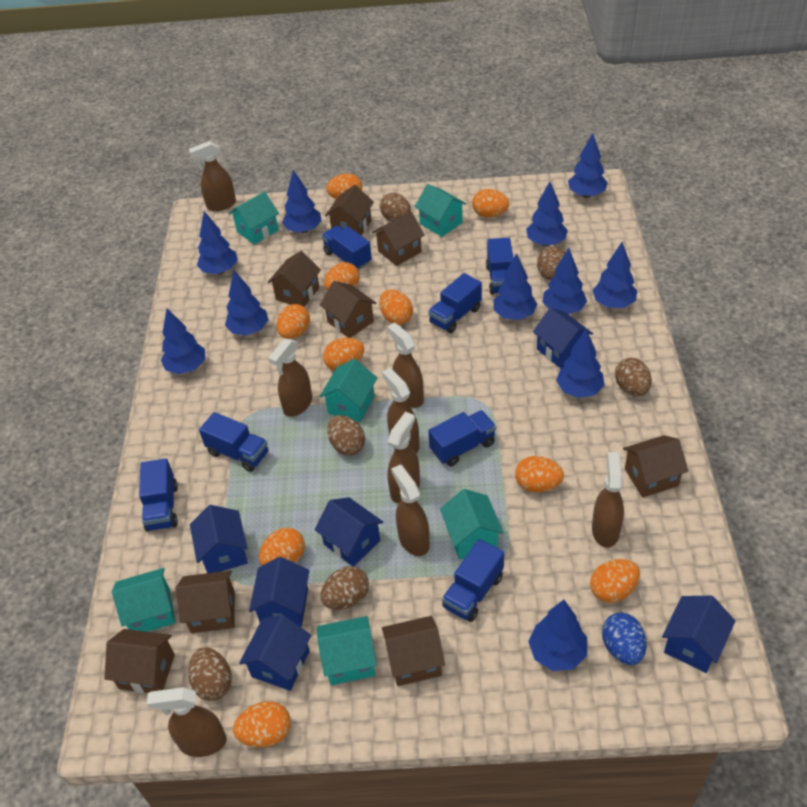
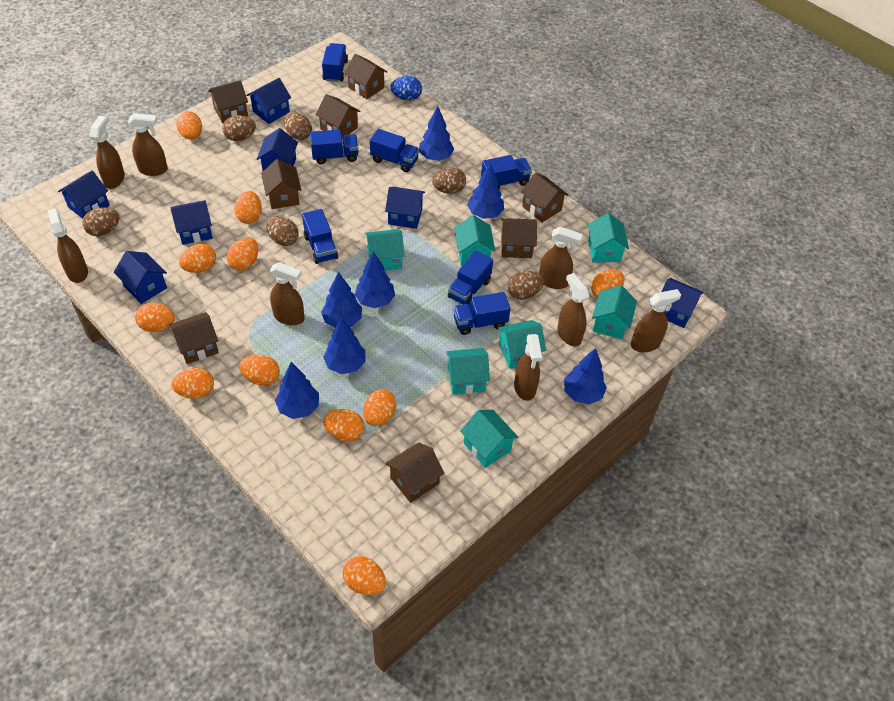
blue house: [190,505,247,573] [239,615,311,691] [249,557,309,627] [314,497,383,567] [533,308,593,369] [662,596,735,673] = 6 -> [58,170,110,219] [114,251,167,304] [171,200,213,245] [247,78,291,124] [257,128,298,171] [385,187,425,229] [661,278,703,328] = 7
blue tree: [161,308,205,374] [197,211,238,274] [225,270,268,336] [282,170,322,233] [494,253,537,320] [526,181,568,246] [528,600,587,671] [542,248,587,314] [556,329,605,398] [568,133,608,198] [593,242,637,308] = 11 -> [275,362,319,419] [321,272,362,328] [323,317,366,374] [355,251,395,308] [419,106,454,161] [467,163,504,219] [564,348,607,404] = 7
orange egg: [233,701,291,747] [259,528,305,566] [276,304,310,339] [323,338,364,371] [324,262,360,291] [326,173,362,199] [379,289,413,325] [472,189,509,218] [515,456,564,492] [590,559,640,603] = 10 -> [135,303,175,332] [171,368,214,399] [176,111,202,140] [179,244,216,273] [227,238,258,270] [234,191,262,224] [239,355,280,386] [323,409,365,442] [343,556,386,595] [363,389,396,426] [591,269,624,298] = 11
turquoise house: [112,568,176,632] [229,192,279,245] [317,616,377,685] [320,359,377,422] [415,184,466,237] [440,489,504,560] = 6 -> [365,229,405,270] [446,348,490,395] [454,215,495,266] [460,410,518,468] [498,320,546,369] [588,213,629,263] [592,285,637,339] = 7

